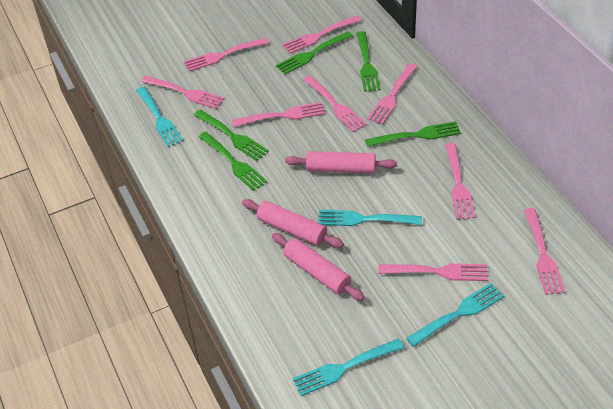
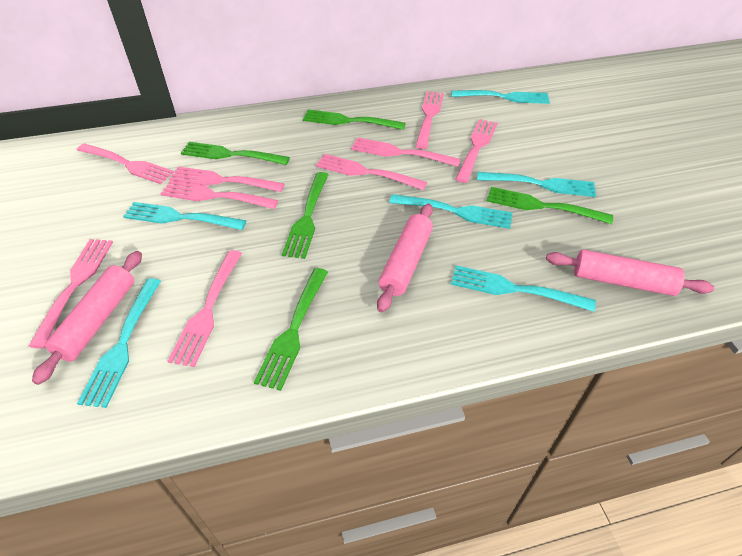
turquoise fork: [136,87,183,147] [292,339,404,396] [318,210,422,226] [406,283,504,347] = 4 -> [77,278,161,408] [123,202,246,230] [389,194,513,229] [451,90,550,104] [451,265,596,312] [477,172,596,197] = 6

